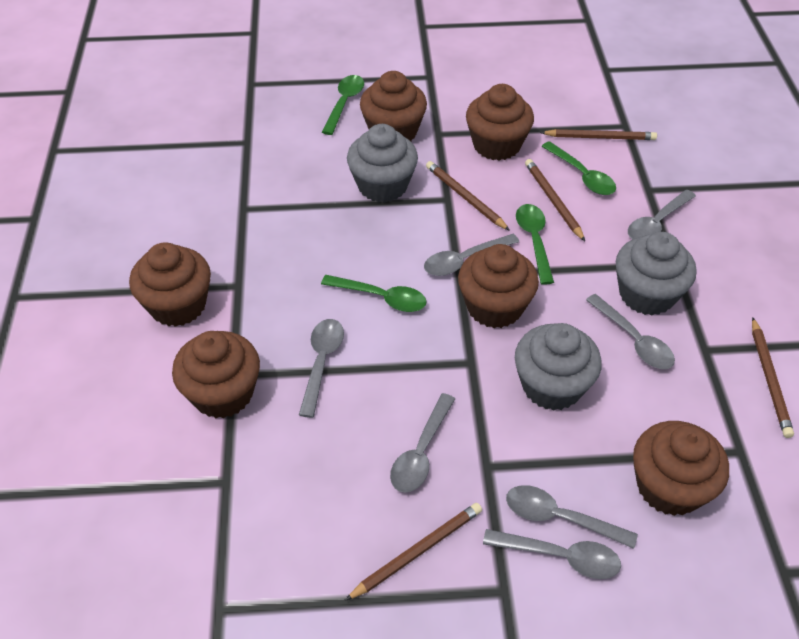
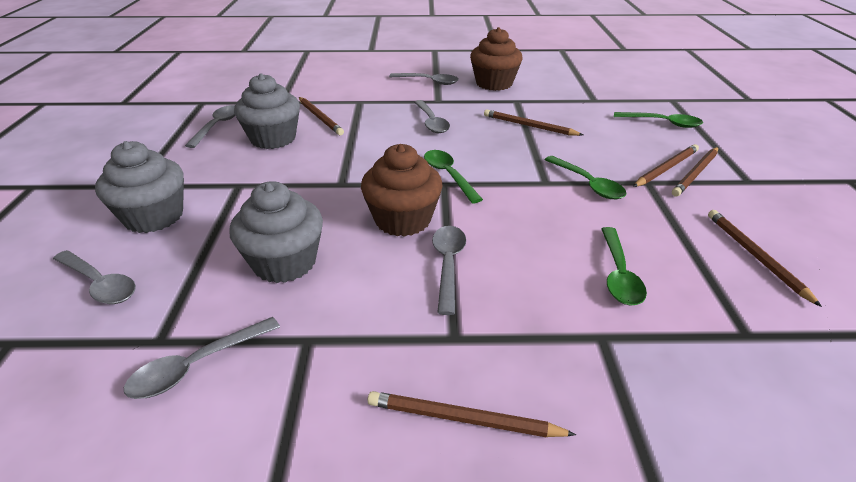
brown cupcake: [129,242,211,327] [172,331,260,418] [360,71,427,141] [458,244,539,328] [466,84,534,161] [633,421,729,516] = 6 -> [361,144,443,237] [470,27,523,91] = 2
brown pencil: [345,503,482,601] [426,161,510,231] [525,159,585,241] [540,129,657,140] [752,317,794,438] = 5 -> [299,97,344,135] [368,391,576,438] [484,109,583,136] [633,144,699,187] [672,147,718,197] [708,210,822,307] = 6
grey spoon: [299,319,344,418] [390,393,455,493] [424,234,519,276] [483,529,621,579] [506,485,638,549] [586,294,675,369] [628,190,696,239] = 7 -> [53,250,136,304] [124,317,280,399] [185,105,236,148] [389,73,459,85] [414,100,450,133] [432,226,466,315] = 6

